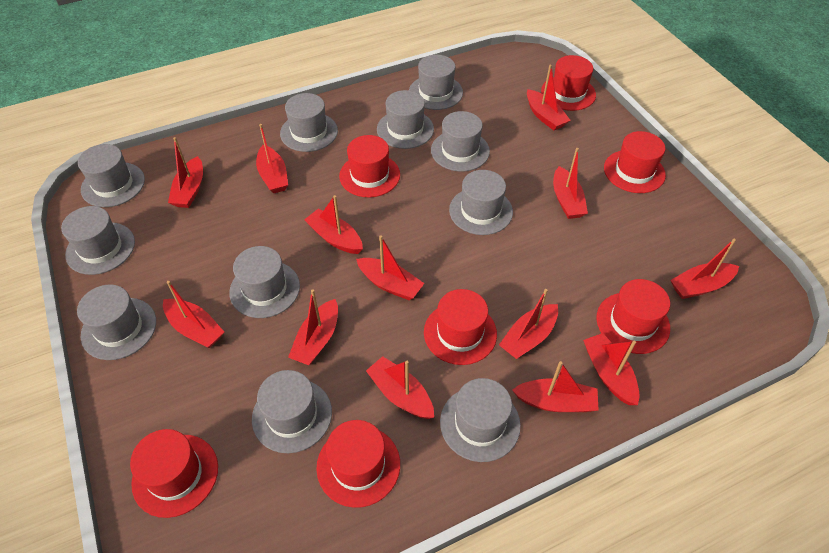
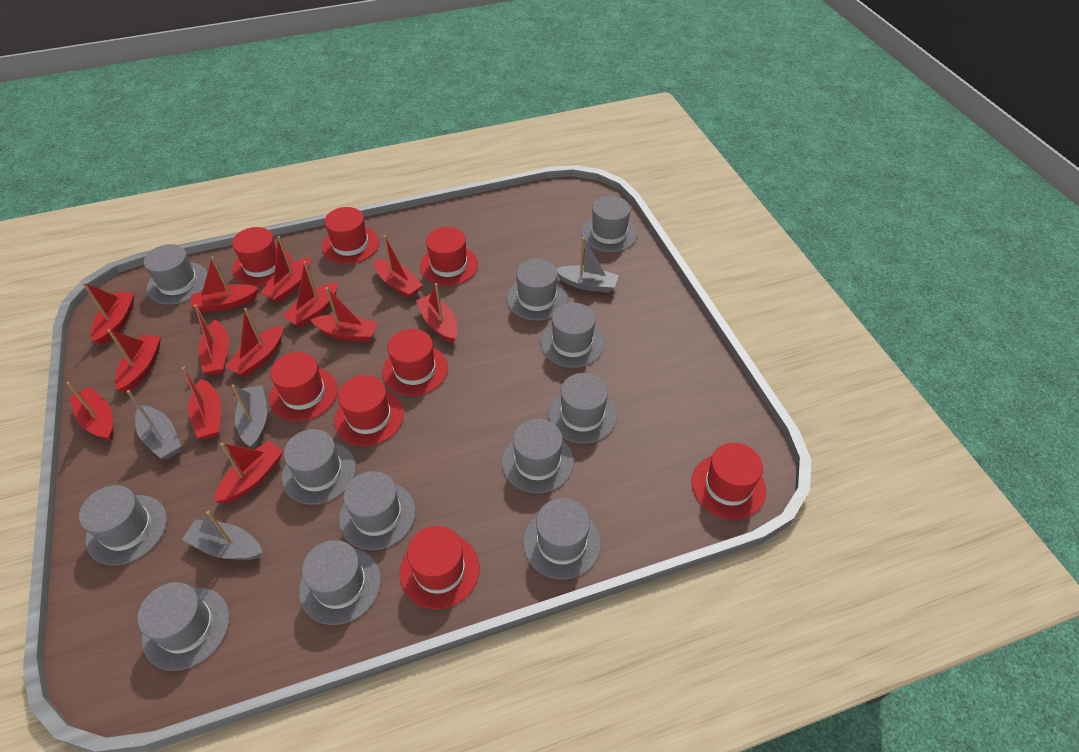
grey boat: none = 0 -> [126,390,181,459] [182,511,263,560] [231,384,267,448] [556,237,619,293] = 4
grey hat: [61,206,135,275] [77,285,156,360] [78,144,145,207] [229,246,300,318] [252,370,332,453] [280,93,338,152] [377,90,434,149] [409,55,463,110] [431,111,490,171] [440,378,521,462] [449,170,513,235] = 11 -> [79,485,167,565] [137,582,230,671] [144,244,208,305] [282,429,356,505] [299,540,381,625] [339,471,416,550] [502,419,574,493] [507,259,567,321] [523,498,601,580] [541,303,604,368] [548,373,617,444] [581,196,637,252] = 12
red hat: [130,429,218,518] [317,420,400,508] [339,135,400,197] [424,289,497,365] [541,55,596,111] [596,279,670,354] [604,131,666,193] = 7 -> [232,227,292,286] [269,352,338,421] [322,207,379,264] [334,375,404,446] [382,329,448,396] [399,526,480,609] [420,227,478,286] [691,443,766,519] = 8

